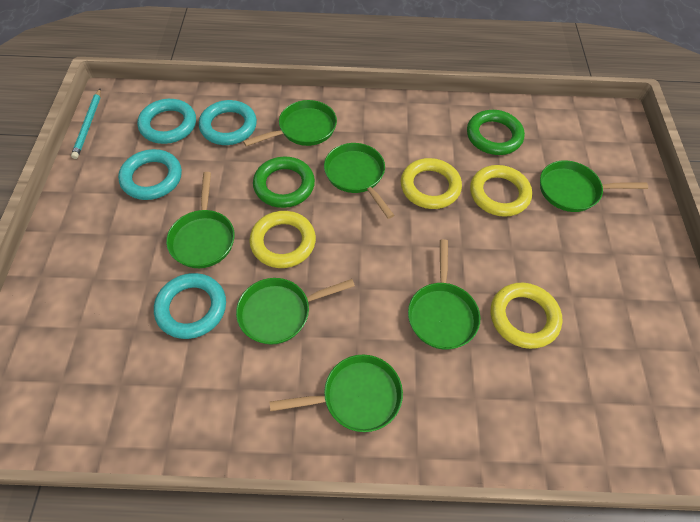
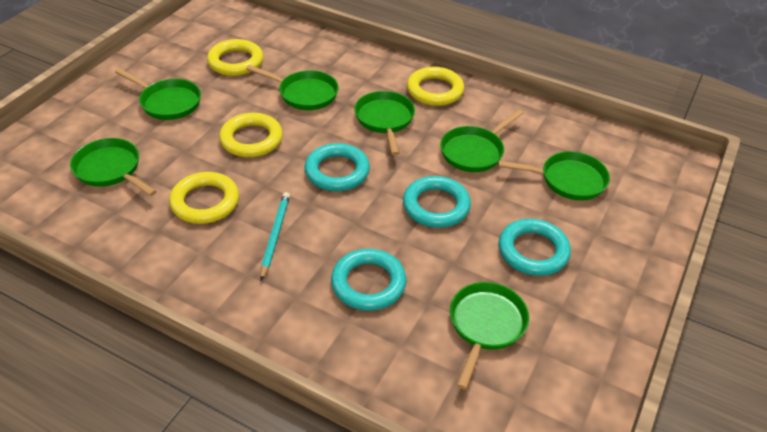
green ring: [253,157,315,208] [467,110,525,155] = 2 -> none = 0

